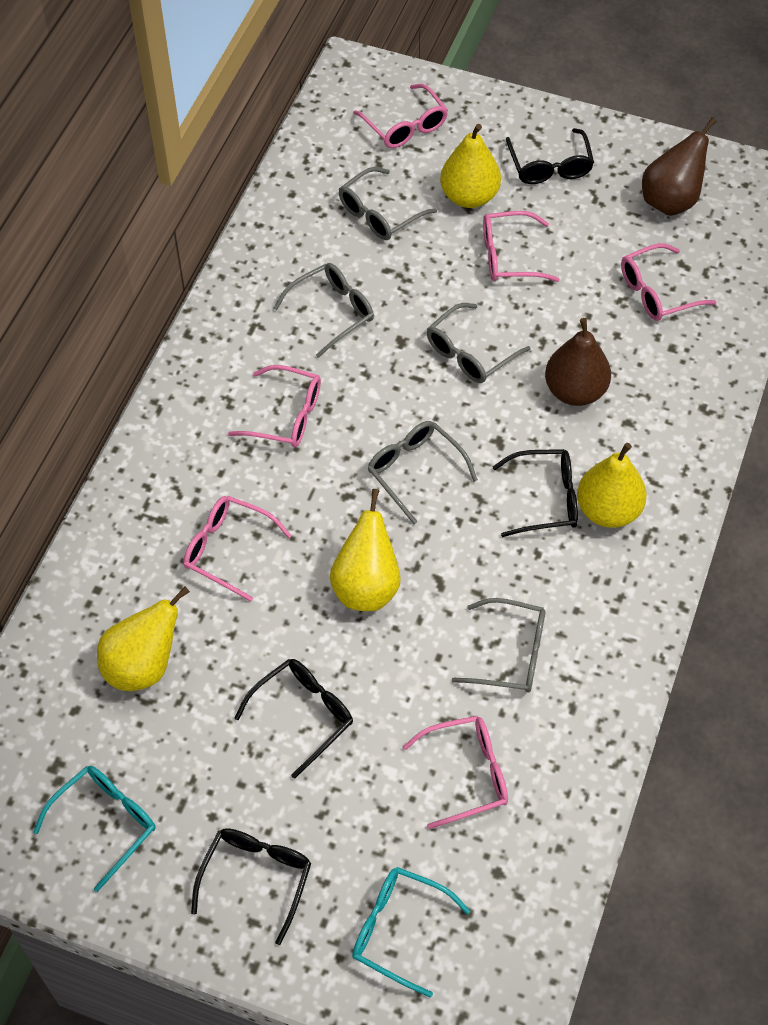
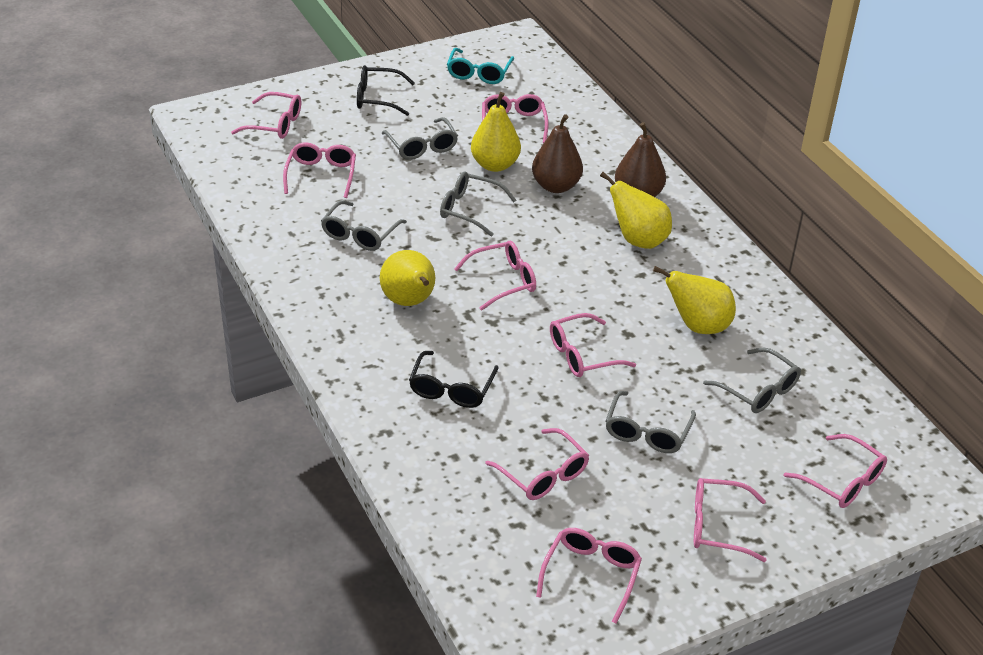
black glasses: [191,828,311,945] [234,659,353,779] [493,449,578,537] [506,128,594,184] = 4 -> [357,65,415,116] [409,351,499,408] = 2
pink glasses: [183,496,292,602] [228,365,321,447] [353,84,448,148] [403,716,508,829] [483,211,560,282] [621,243,716,321] = 6 -> [231,92,301,139] [283,142,356,198] [454,241,536,311] [482,94,548,143] [485,428,589,500] [536,528,642,623] [550,313,636,377] [694,478,766,562] [784,434,887,508] = 9
turquoise glasses: [33,766,155,892] [352,867,470,998] = 2 -> [447,48,514,84] = 1

